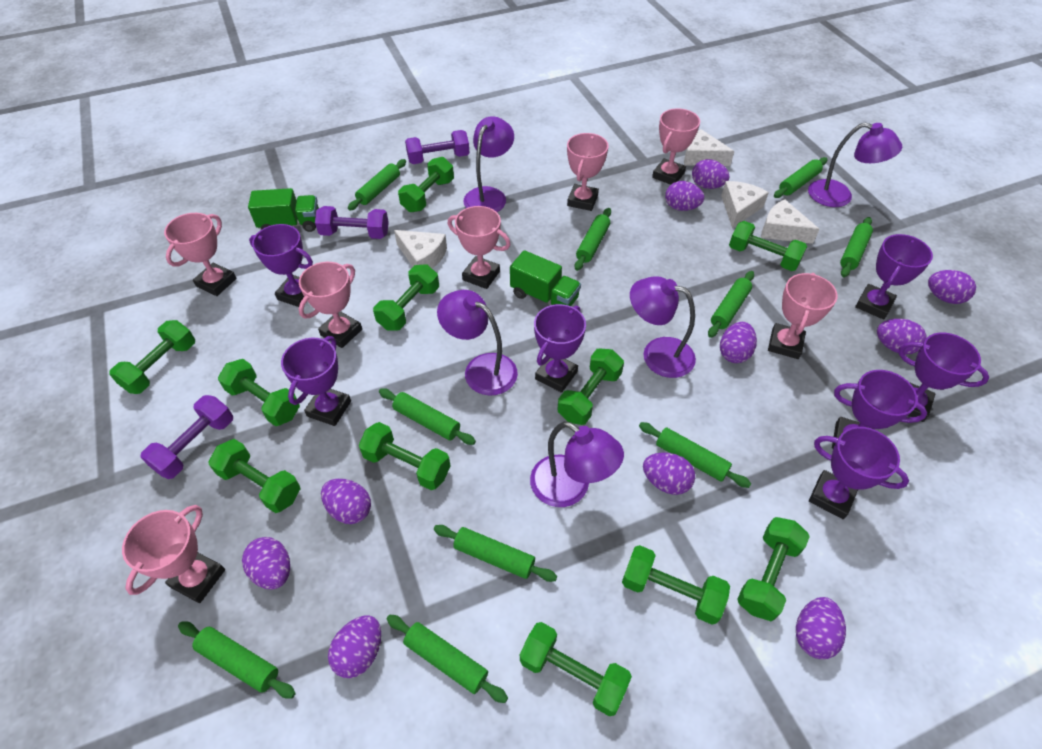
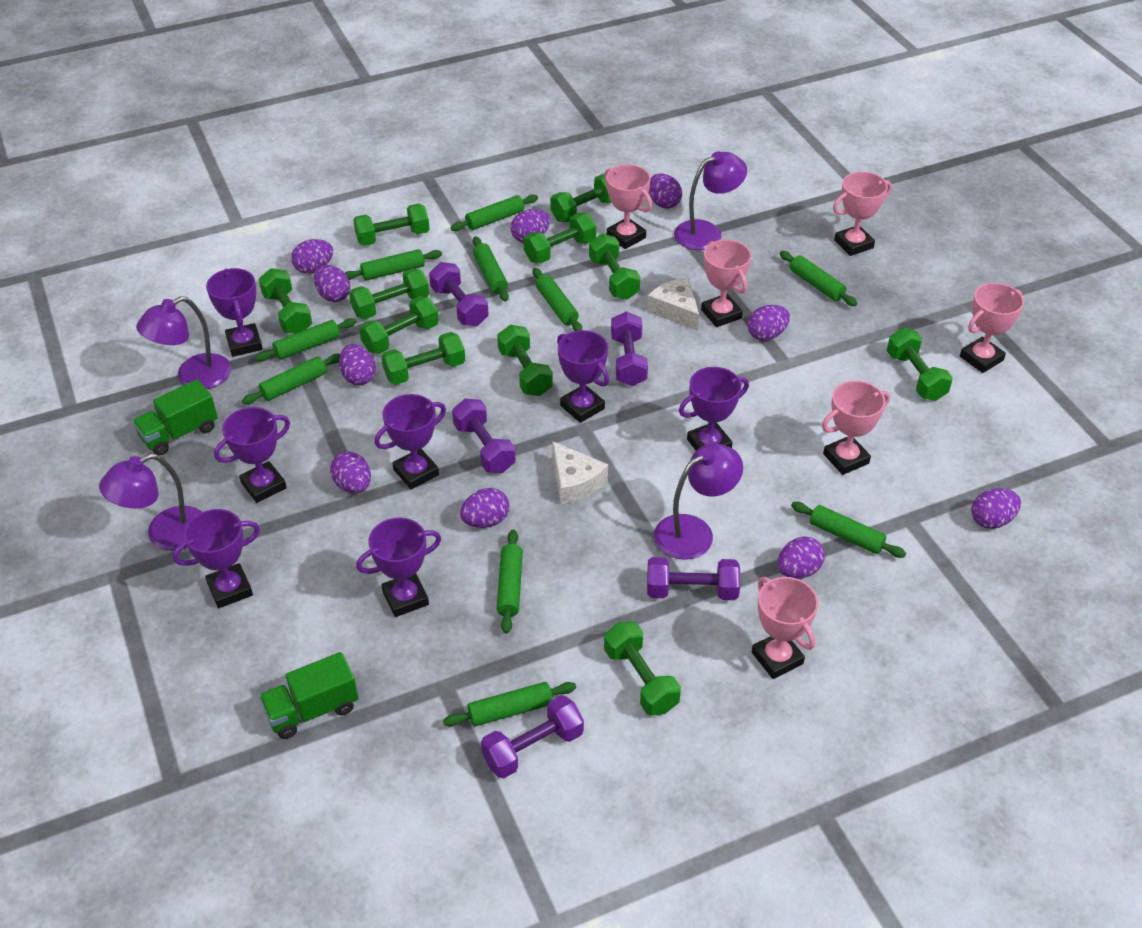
pink trophy: [122,505,225,603] [164,213,237,296] [299,262,362,348] [448,206,511,289] [567,133,609,211] [652,108,700,185] [768,273,838,359] = 7 -> [604,164,652,249] [701,240,751,327] [752,577,818,679] [822,381,890,475] [833,171,892,256] [960,283,1024,373] = 6
purple dumbbell: [141,395,233,479] [315,206,389,239] [405,130,470,164] = 3 -> [429,262,489,326] [452,399,516,473] [481,695,584,778] [611,311,648,386] [647,557,740,600] = 5
purple lamp: [437,290,518,396] [463,116,514,212] [530,421,624,507] [630,276,696,378] [808,123,902,207] = 5 -> [99,454,202,551] [136,296,231,389] [654,443,743,560] [674,152,747,250] = 4
white cheese: [394,230,447,268] [684,129,735,166] [721,181,769,228] [761,199,820,244] = 4 -> [552,441,608,504] [647,277,699,331] = 2

